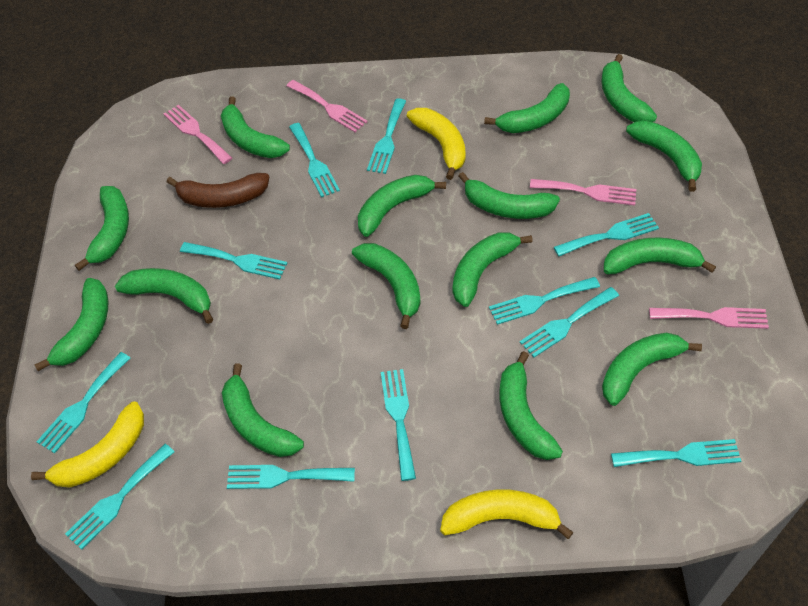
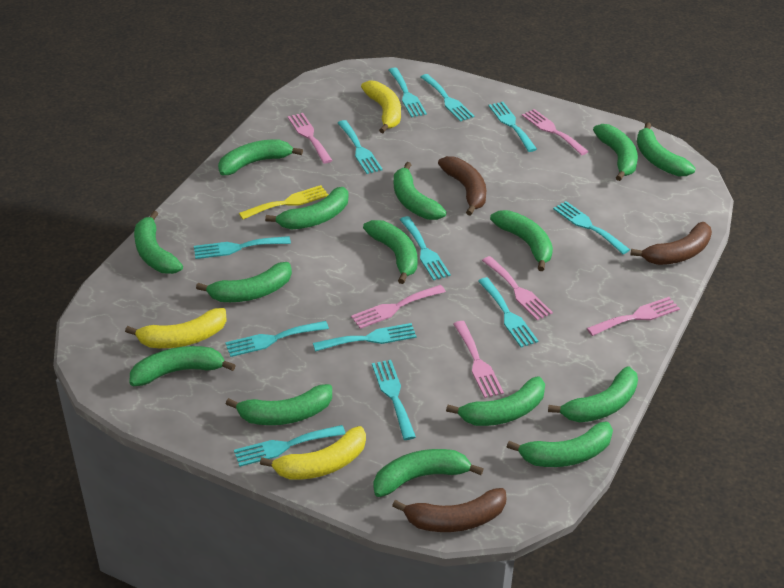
brown banana: [167,173,269,208] = 1 -> [392,488,507,532] [438,156,486,216] [631,222,712,265] = 3
pink fork: [164,105,232,164] [287,80,368,132] [530,179,636,205] [649,307,769,329] = 4 -> [288,113,333,164] [351,285,446,329] [454,321,504,398] [482,256,553,320] [522,109,589,155] [587,297,680,336] = 6
turquoise fork: [37,352,130,453] [65,444,175,550] [180,242,287,279] [227,465,355,489] [289,123,340,197] [367,98,406,174] [381,369,416,481] [489,277,600,325] [520,287,619,357] [554,213,659,256] [611,439,741,467] = 11 -> [194,236,291,259] [225,321,329,357] [234,425,345,467] [313,323,417,352] [338,120,383,174] [372,360,416,440] [389,68,427,117] [400,216,451,280] [421,74,474,122] [478,277,538,348] [489,102,537,152] [553,201,630,254] = 12
yellow fork: none = 0 -> [239,185,329,219] = 1

